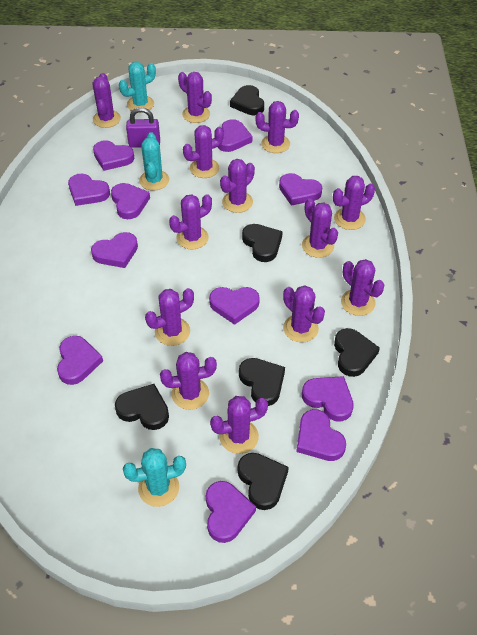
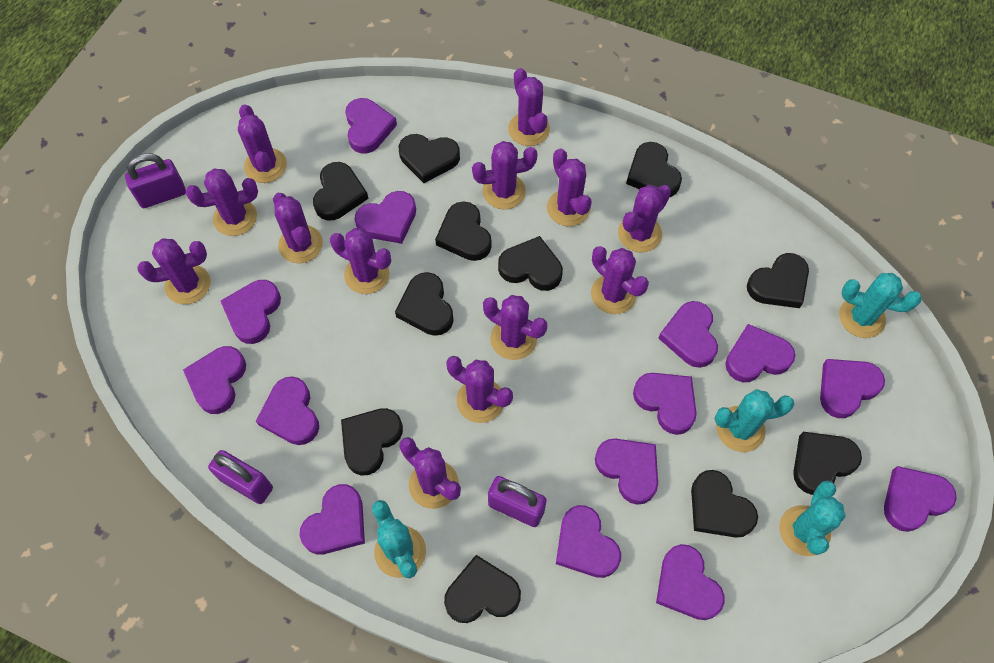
black heart: [115,384,169,430] [230,85,264,115] [238,453,289,510] [239,358,285,406] [242,224,283,262] [334,328,380,377] = 6 -> [313,162,369,220] [341,408,403,475] [395,272,454,336] [399,134,460,183] [435,201,492,261] [444,555,521,623] [498,236,563,291] [626,142,682,197] [691,470,758,538] [747,253,809,308] [793,432,862,495] = 11
purple heart: [57,336,103,385] [68,174,110,206] [91,232,138,268] [93,140,135,171] [111,183,150,219] [206,481,256,543] [209,287,260,325] [218,119,252,152] [279,173,322,206] [296,409,346,461] [302,376,354,421] = 11 -> [183,346,246,414] [221,280,281,344] [256,376,319,445] [300,484,365,554] [345,98,397,154] [354,191,416,244] [556,505,621,578] [595,438,658,505] [633,373,697,435] [656,544,725,620] [658,301,718,368] [725,324,795,382] [820,359,885,418] [884,466,957,532] = 14
purple padlock: [126,107,160,148] = 1 -> [125,153,186,208] [208,450,273,504] [488,476,547,527] = 3
turquoise cactus: [119,62,156,113] [123,448,186,507] [139,132,169,191] = 3 -> [372,500,426,578] [715,389,794,452] [779,480,846,556] [839,273,922,338] = 4

